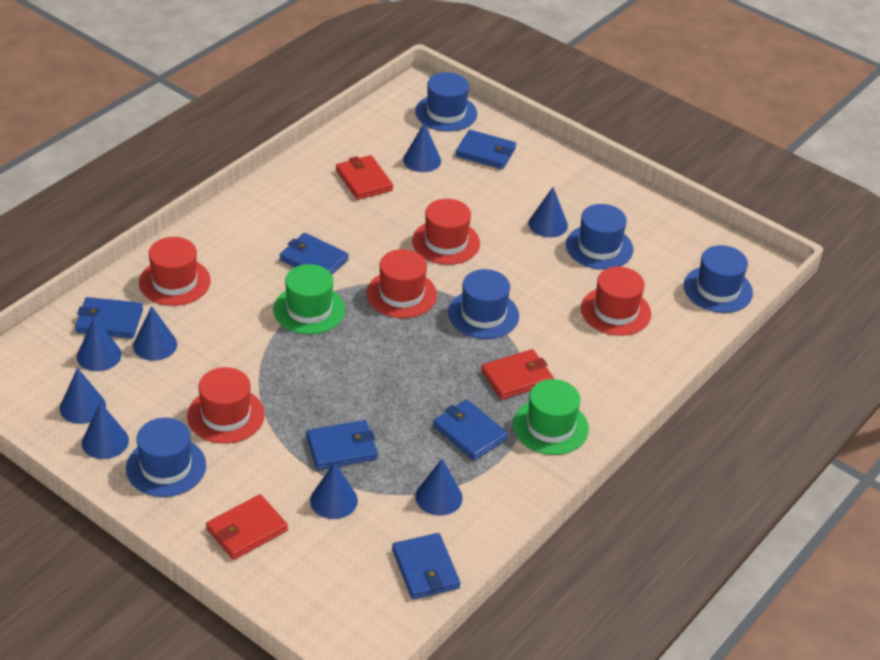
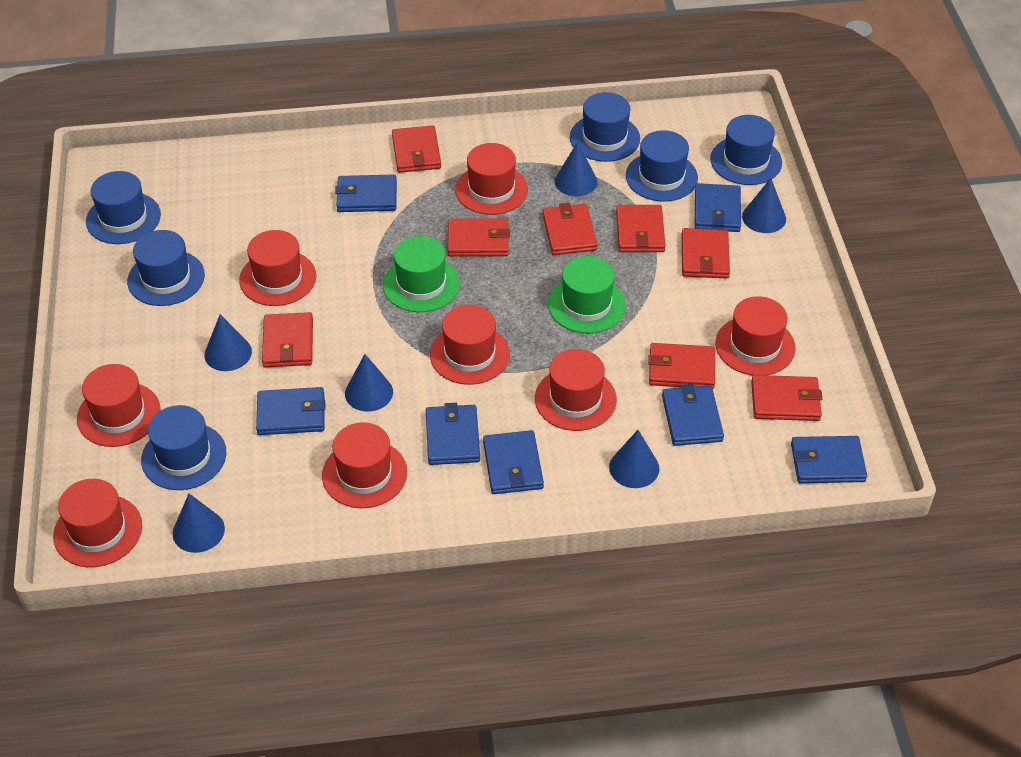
blue cone: [60,368,106,424] [77,316,122,371] [82,402,129,459] [133,306,177,361] [310,462,358,519] [403,123,441,172] [415,459,463,516] [529,187,568,237] = 8 -> [173,493,225,553] [204,314,252,371] [345,354,393,412] [555,142,597,196] [609,430,659,488] [742,178,786,233] = 6
blue hat: [126,418,206,497] [415,72,477,132] [448,269,519,339] [566,204,633,270] [684,245,753,313] = 5 -> [86,171,161,244] [127,230,205,306] [141,405,226,490] [570,92,640,162] [626,130,698,202] [710,115,782,185] = 6
blue wallet: [75,297,143,338] [280,233,349,274] [306,420,378,470] [392,533,460,599] [433,399,508,461] [456,130,516,169] = 6 -> [256,387,325,435] [335,175,397,212] [426,403,480,465] [483,430,544,494] [662,384,724,446] [695,183,741,232] [791,436,867,483] = 7
red hat: [139,237,211,306] [187,367,265,444] [366,249,437,318] [412,199,480,265] [581,267,651,336] = 5 -> [53,479,142,567] [77,364,161,447] [239,230,316,306] [322,422,407,508] [430,305,510,385] [455,143,528,215] [535,349,617,431] [715,296,796,376] = 8
red wallet: [206,494,288,560] [336,155,393,200] [481,349,554,400] = 3 -> [262,312,313,368] [392,125,441,173] [447,218,510,257] [542,203,598,255] [616,205,666,252] [648,343,715,389] [682,228,730,278] [751,375,822,421] = 8

